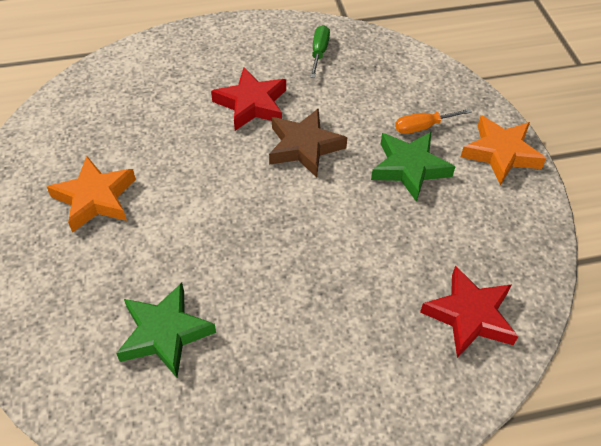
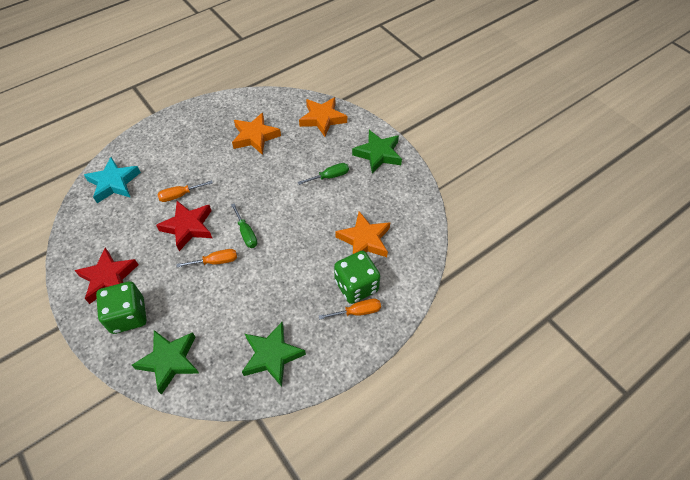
brown star: [269,108,347,178] = 1 -> none = 0
green dice: none = 0 -> [96,281,147,334] [334,251,380,304] = 2
green screwdriver: [310,25,330,78] = 1 -> [231,203,257,248] [298,163,349,185] = 2
green star: [116,283,216,378] [371,132,455,202] = 2 -> [132,330,199,395] [242,322,306,387] [352,130,402,174] = 3
orange screwdriver: [395,108,472,134] = 1 -> [157,180,213,202] [176,249,237,267] [319,299,381,320] = 3
orange star: [47,156,136,233] [461,115,546,185] = 2 -> [232,112,281,155] [299,97,347,137] [335,211,390,257] = 3
turquoise star: none = 0 -> [84,157,141,203] = 1

